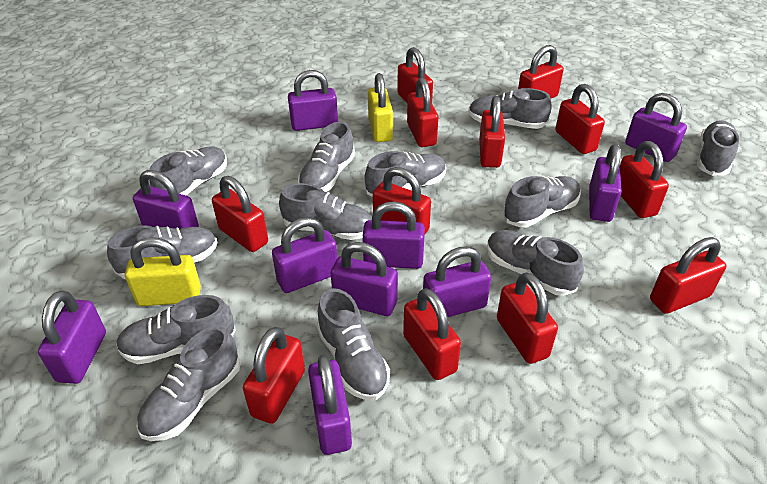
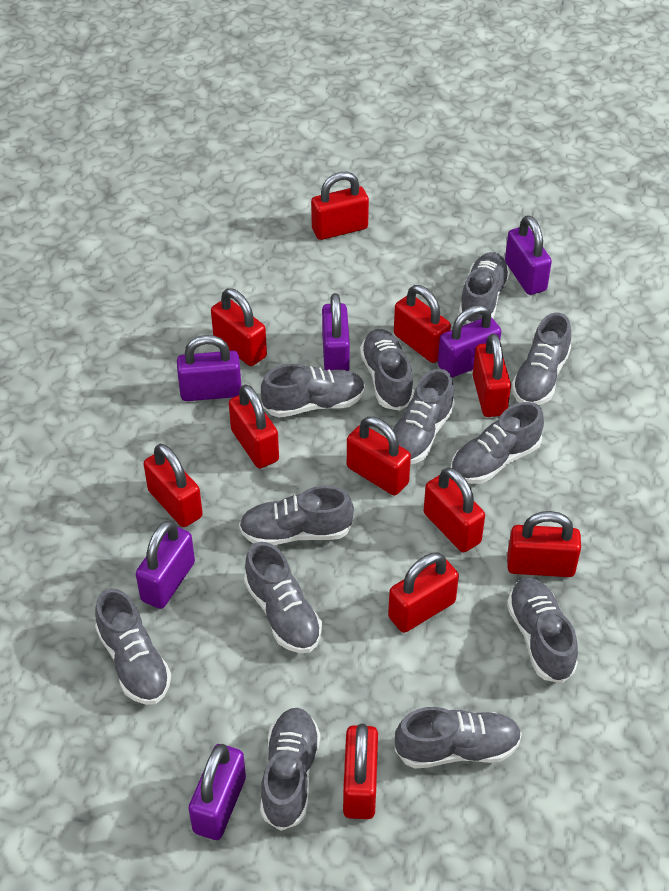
purple padlock: [38,290,106,384] [133,170,199,229] [272,217,338,293] [288,70,338,131] [308,354,352,455] [331,242,398,316] [363,201,425,269] [423,246,491,317] [589,144,622,222] [625,93,687,162] = 10 -> [136,520,195,609] [177,335,242,401] [189,744,246,840] [322,293,350,371] [438,305,501,378] [505,215,552,295] = 6
red padlock: [212,176,268,252] [243,327,305,424] [373,167,431,235] [397,47,433,103] [403,288,461,380] [407,77,438,147] [479,96,505,168] [497,272,558,364] [518,45,564,99] [555,84,605,154] [620,141,669,218] [650,237,726,314] = 12 -> [144,444,203,527] [211,288,267,366] [229,384,279,468] [311,172,369,240] [343,724,378,819] [347,417,411,495] [388,552,459,633] [394,285,451,363] [424,467,485,552] [473,333,511,417] [507,511,581,577] = 11
yellow padlock: [125,237,201,306] [368,73,393,142] = 2 -> none = 0

